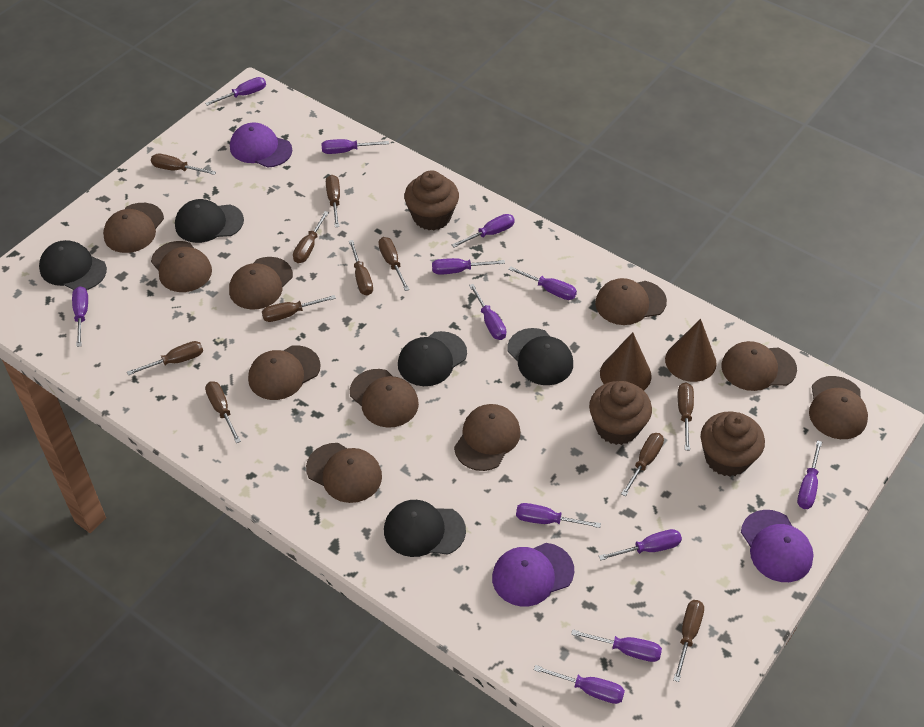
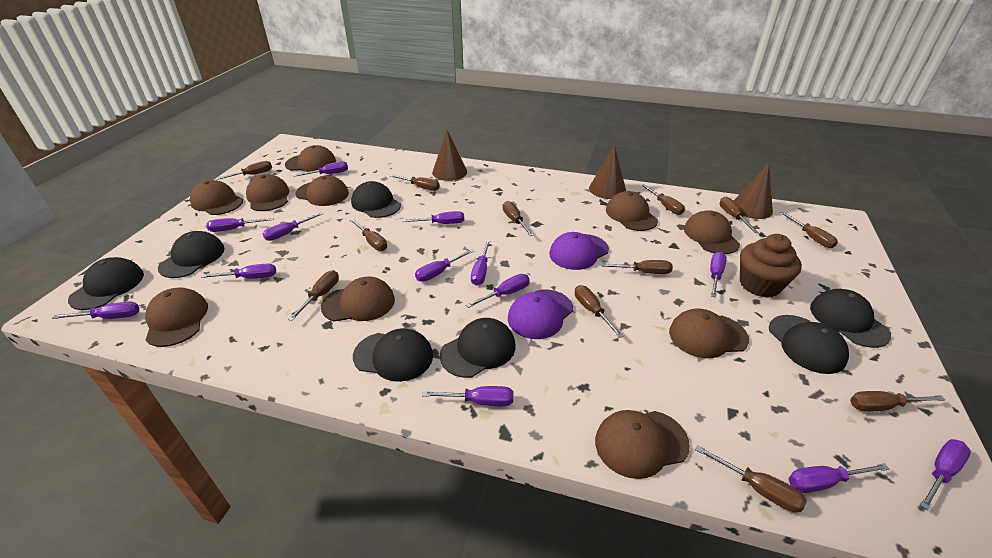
black cap: [39,240,107,290] [175,199,244,243] [384,500,466,557] [398,331,467,386] [507,328,573,385] = 5 -> [68,257,144,310] [158,231,225,278] [351,181,401,218] [353,328,433,382] [440,318,515,378] [769,315,849,374] [810,289,891,348] = 7
brown cone: [600,332,652,390] [665,319,717,382] = 2 -> [432,130,467,181] [589,145,626,199] [734,163,773,219] = 3
brown cupcake: [404,170,459,230] [589,381,652,445] [701,412,765,477] = 3 -> [740,234,802,298] = 1
brown screwdriver: [127,341,203,375] [151,154,216,175] [205,381,241,443] [262,295,336,322] [293,211,329,263] [326,175,340,227] [349,240,373,295] [378,237,410,291] [621,433,664,496] [673,600,704,682] [678,383,694,451] = 11 -> [215,161,272,180] [288,270,339,321] [350,219,387,251] [390,174,440,191] [503,201,533,236] [575,285,623,338] [601,260,673,274] [641,184,685,215] [695,445,806,513] [720,197,758,233] [781,212,838,248] [850,391,945,412] = 12
purple cap: [230,123,292,168] [492,543,574,606] [741,510,814,582] = 3 -> [508,290,573,339] [549,232,609,270] = 2
purple screwdriver: [72,286,88,347] [205,77,266,106] [321,139,389,154] [432,258,505,275] [452,214,515,248] [469,284,506,340] [508,266,577,300] [516,503,601,528] [534,665,625,704] [571,629,662,662] [599,529,682,561] [797,440,822,509] = 12 -> [52,301,139,319] [201,264,276,279] [207,217,274,232] [263,212,324,241] [293,161,348,177] [402,211,464,224] [415,249,474,282] [422,386,513,406] [466,274,530,308] [471,240,490,286] [710,252,727,298] [789,463,889,493] [920,439,971,510] = 13

